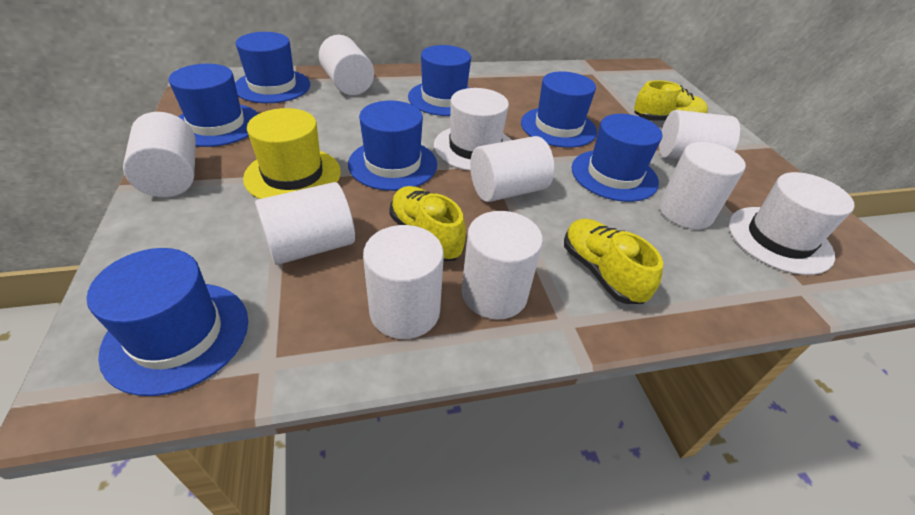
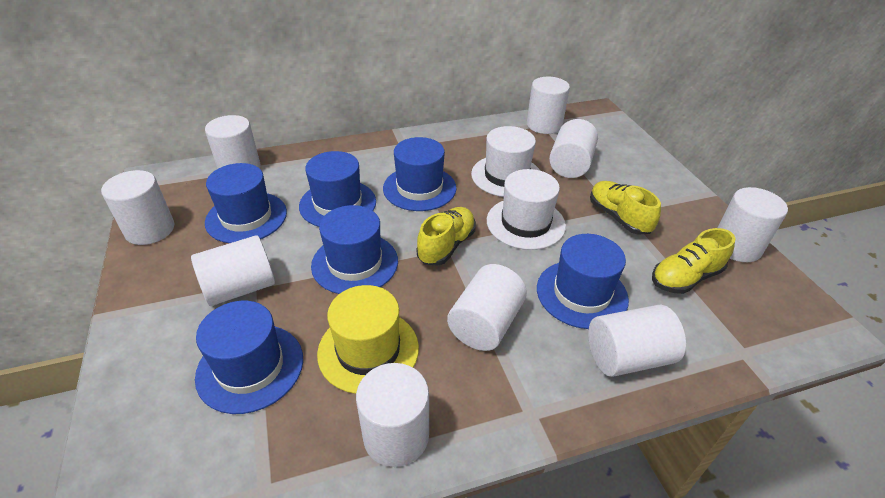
blue hat: [87,248,248,396] [169,64,258,147] [235,32,310,103] [348,100,437,191] [408,45,471,116] [521,71,597,148] [572,114,662,202] = 7 -> [195,301,303,414] [205,163,287,243] [299,151,376,227] [311,205,398,294] [383,137,456,211] [537,234,629,329] = 6
white cylinder: [123,112,196,197] [255,182,355,265] [319,35,374,95] [363,225,444,339] [461,211,543,320] [470,136,554,202] [659,110,740,160] [659,142,746,229] = 8 -> [101,170,174,245] [191,235,275,306] [205,115,261,169] [356,363,429,467] [447,264,527,351] [527,77,570,134] [549,119,598,178] [588,305,686,377] [718,187,788,262] = 9

